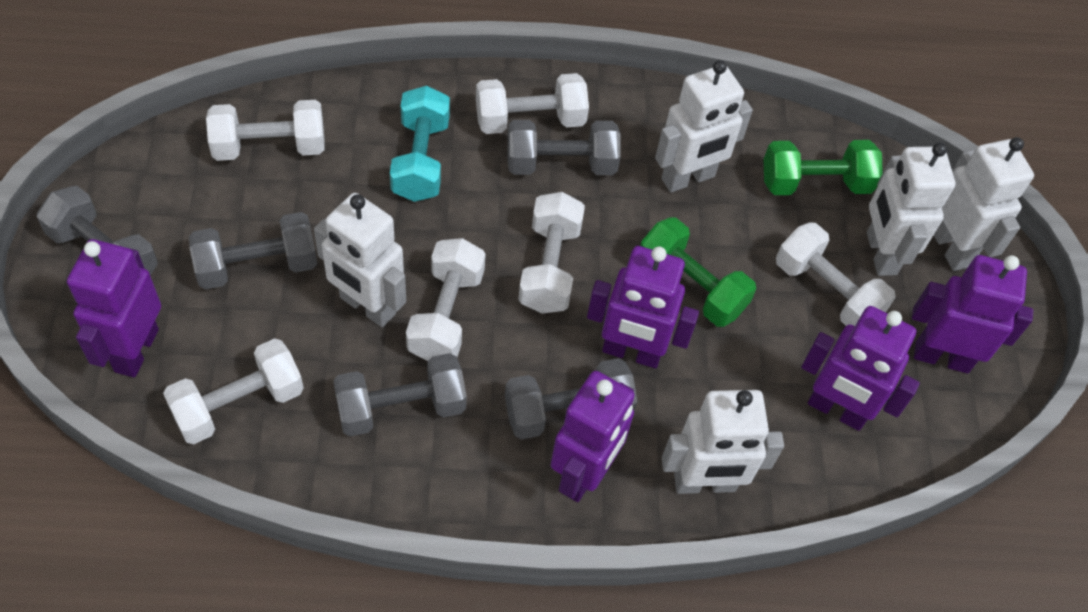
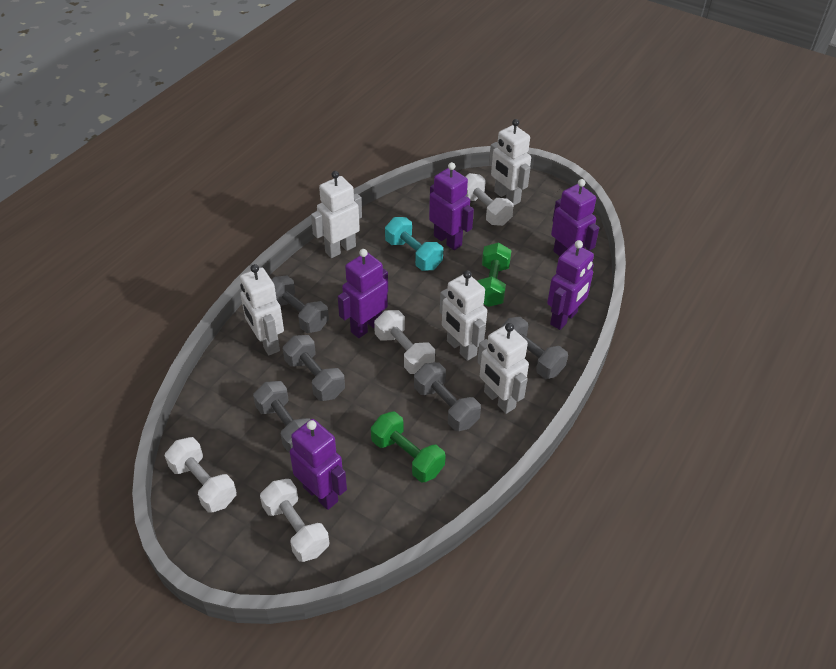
white dumbbell: [163,338,304,444] [206,100,325,161] [406,238,486,361] [476,73,589,134] [518,192,585,314] [776,223,896,326] = 6 -> [165,437,237,513] [260,479,329,562] [374,310,435,374] [466,173,514,226] = 4

